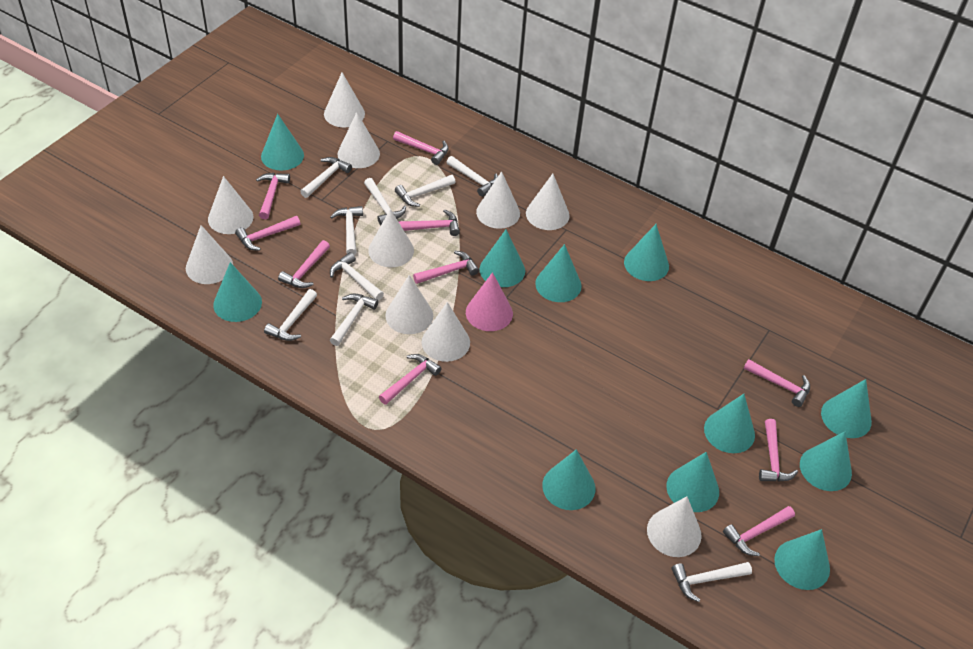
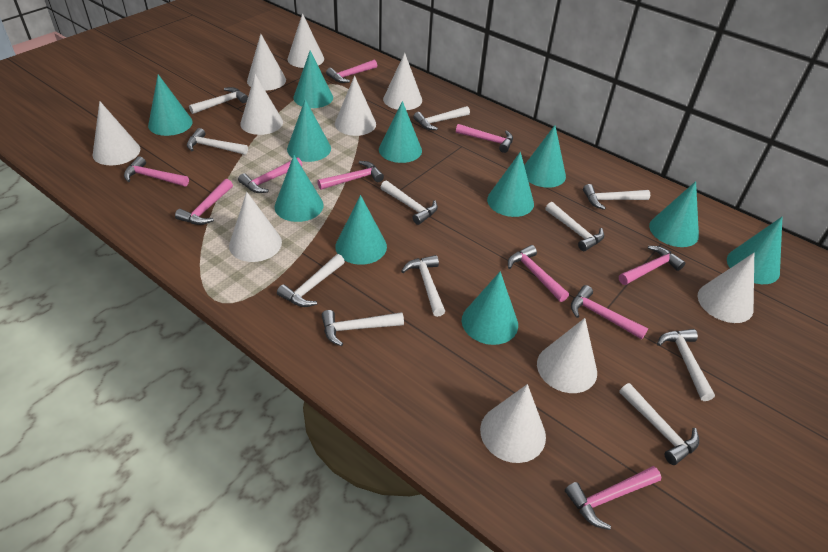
pink cone: [466,272,513,331] = 1 -> none = 0
white hammer: [264,289,317,341] [300,157,352,198] [330,206,363,255] [330,252,384,301] [330,294,378,346] [364,178,406,225] [395,175,456,207] [446,156,498,197] [671,562,752,602] = 9 -> [187,128,248,155] [189,87,248,114] [277,254,345,307] [322,310,404,346] [381,180,438,225] [401,255,445,317] [413,106,470,130] [545,202,604,251] [583,184,650,210] [619,383,699,465] [657,329,715,401] = 11

